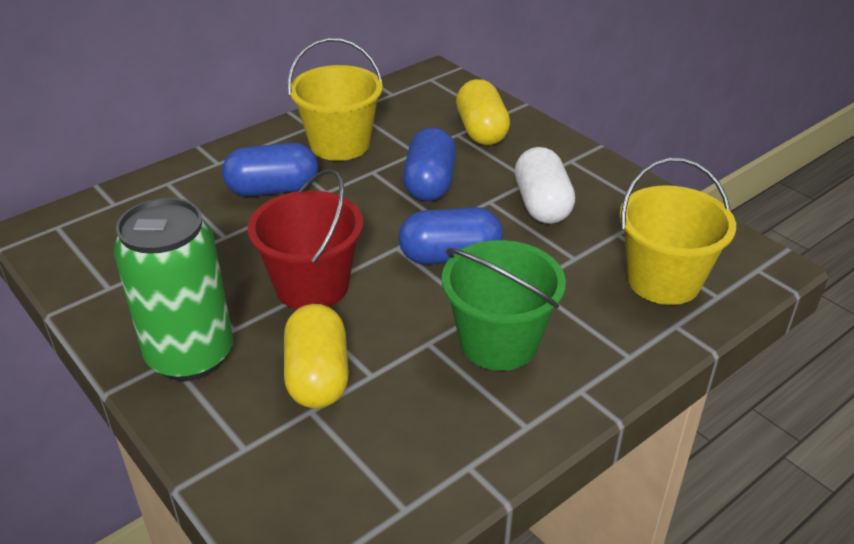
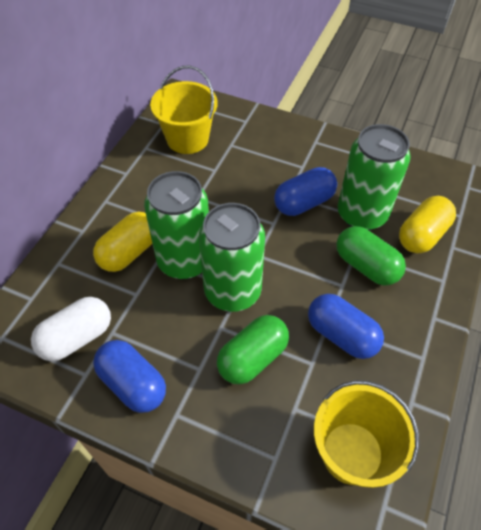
green bucket: [442,240,566,371] = 1 -> none = 0
green can: [113,198,233,381] = 1 -> [144,171,209,279] [199,203,265,312] [338,124,410,230] = 3
green capsule: none = 0 -> [217,315,289,384] [336,226,406,286] = 2
red bucket: [248,169,363,309] = 1 -> none = 0

